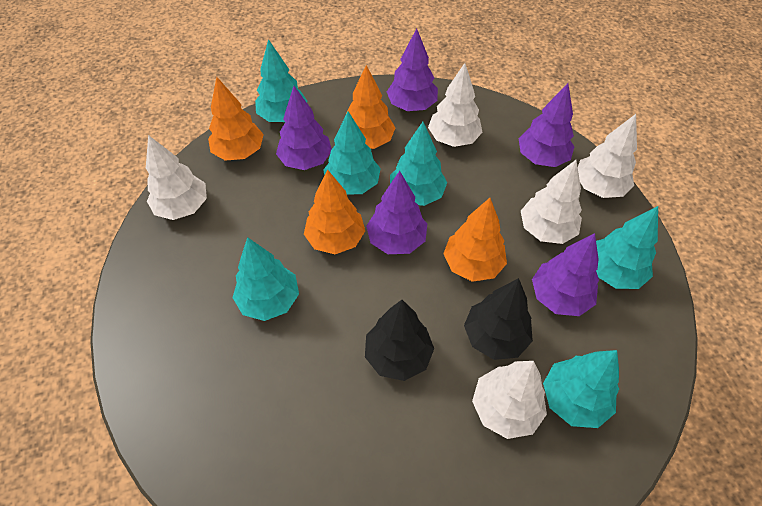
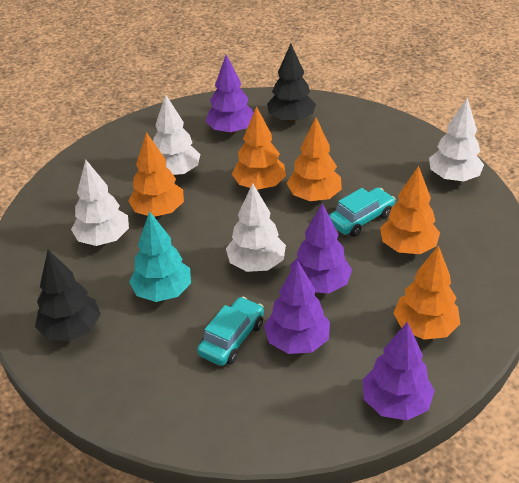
orange tree: [208,77,264,161] [304,169,365,254] [346,65,395,149] [443,198,507,282] = 4 -> [128,132,184,217] [232,106,286,190] [287,118,342,201] [380,166,440,254] [393,245,460,340] = 5
purple tree: [276,86,332,170] [366,171,427,254] [387,28,438,111] [518,83,575,167] [532,233,599,316] = 5 -> [206,55,253,134] [264,260,330,354] [290,203,352,294] [363,322,435,420] = 4
turquoise car: none = 0 -> [197,297,264,366] [329,188,396,237] = 2
turquoise tree: [233,237,299,321] [255,39,308,122] [323,111,381,195] [390,122,447,206] [543,350,619,428] [596,206,658,289] = 6 -> [129,211,191,302] = 1
white tree: [146,135,207,220] [428,63,482,147] [472,361,547,439] [521,160,582,244] [578,114,637,198] = 5 -> [71,159,129,246] [153,94,200,176] [226,183,286,272] [429,98,484,182] = 4

